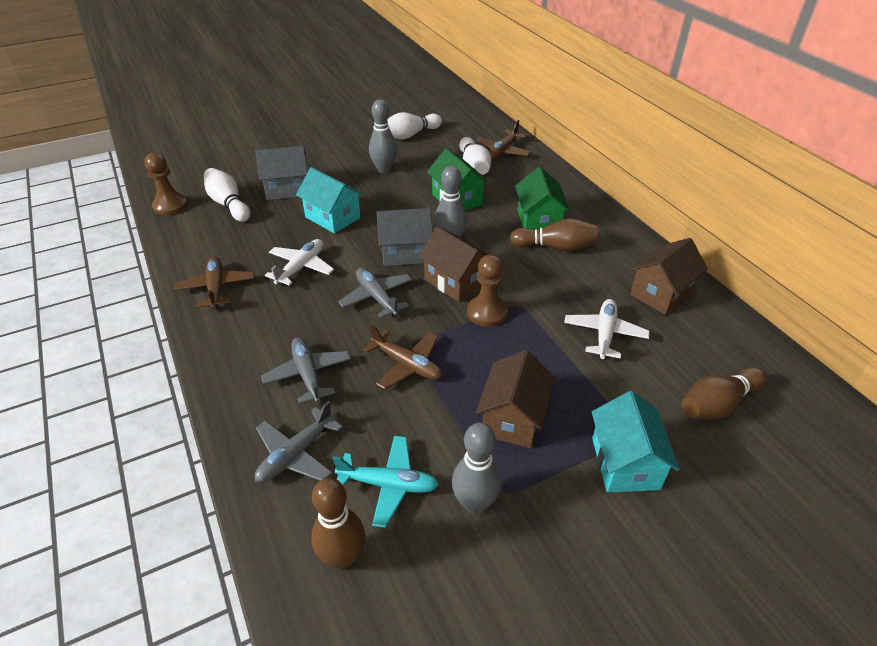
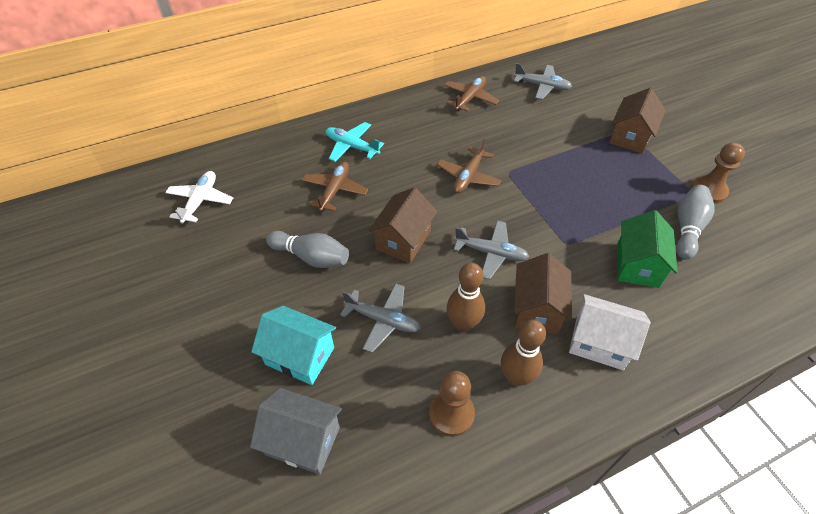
brown bowling pin: [311,478,365,569] [510,218,598,251] [681,367,767,419] = 3 -> [447,263,485,332] [501,320,546,386] = 2
green house: [427,148,489,211] [515,167,570,230] = 2 -> [617,210,678,288] = 1
grey bowling pin: [369,99,397,173] [434,166,467,238] [452,422,501,514] = 3 -> [266,231,349,268] [676,185,715,260] = 2
grey house: [256,146,307,200] [377,208,433,266] = 2 -> [250,388,342,474] = 1
turquoise house: [296,167,363,234] [592,391,680,493] = 2 -> [251,306,336,385] = 1
white bowling pin: [204,168,250,222] [387,112,442,140] [459,137,491,175] = 3 -> none = 0
white house: none = 0 -> [569,294,651,370] = 1
white plane: [265,239,334,286] [564,299,650,359] = 2 -> [165,171,233,223] = 1

